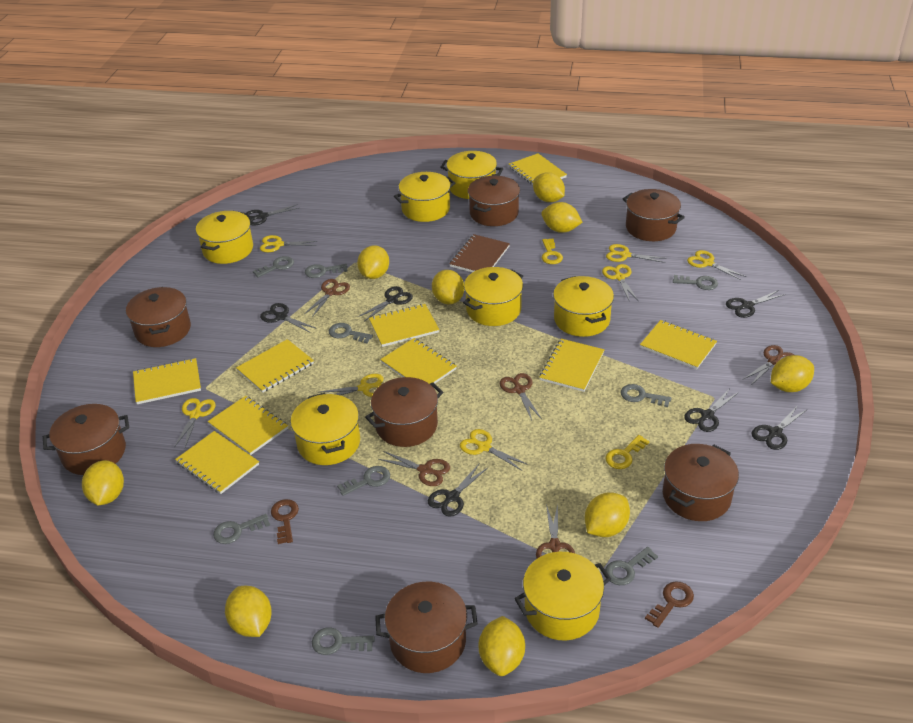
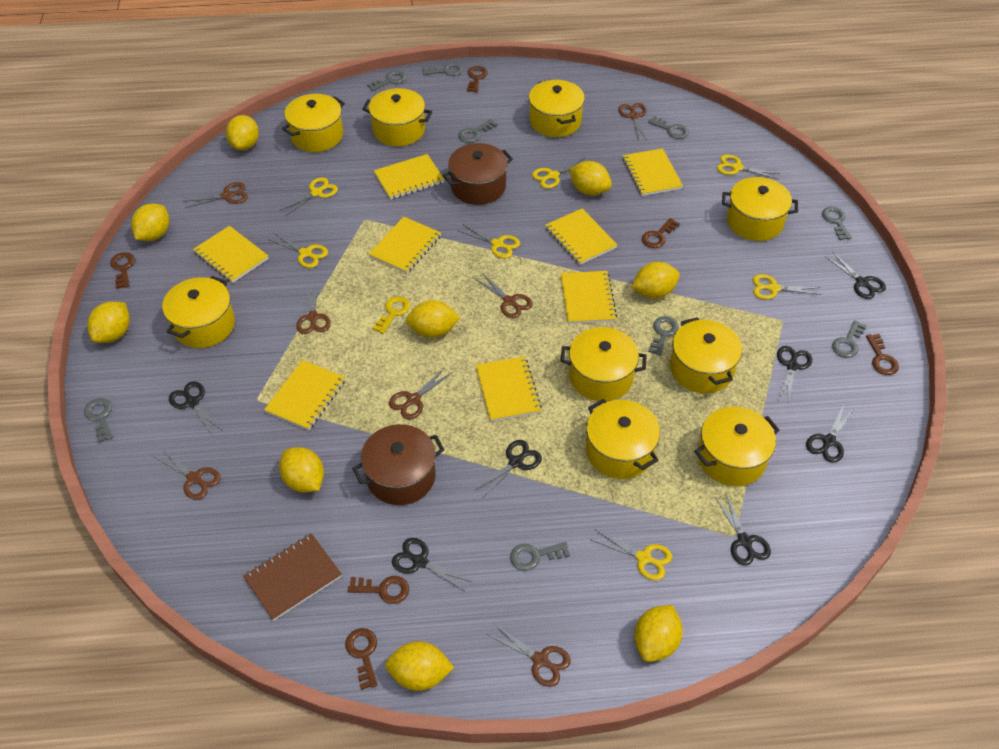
brown key: [271,499,299,544] [645,581,694,628] = 2 -> [110,252,135,289] [345,628,378,690] [348,576,409,604] [467,66,488,92] [642,218,680,248] [866,334,899,375] = 6
brown pot: [43,404,129,475] [126,287,191,347] [365,377,443,447] [375,582,478,673] [468,176,520,226] [622,189,685,241] [663,444,739,521] = 7 -> [352,424,445,505] [443,143,513,205] = 2
brown scissors: [304,279,350,317] [378,451,450,486] [500,373,542,420] [536,504,575,559] [744,345,794,385] = 5 -> [153,449,221,500] [183,182,248,208] [296,284,331,334] [389,367,453,419] [474,273,533,318] [486,623,571,687] [618,103,647,142] = 7
yellow key: [542,238,563,264] [605,435,650,469] = 2 -> [372,296,410,334] = 1
yellow notebook: [133,358,201,404] [175,431,259,494] [208,396,288,455] [236,339,314,393] [369,304,439,347] [380,338,457,384] [509,153,567,185] [540,339,605,392] [640,320,717,369] = 9 -> [193,226,269,283] [264,360,346,430] [369,217,441,274] [374,154,444,200] [476,356,542,422] [545,209,617,265] [561,271,617,324] [622,148,683,196] = 8
yellow pot: [196,211,253,264] [291,393,360,465] [394,172,455,222] [440,151,503,199] [463,267,523,326] [514,552,611,640] [553,276,614,337] = 7 -> [162,276,235,348] [282,94,345,152] [362,88,432,146] [529,79,585,137] [560,327,647,401] [586,399,660,479] [670,317,742,393] [694,407,780,486] [722,177,798,241] = 9

